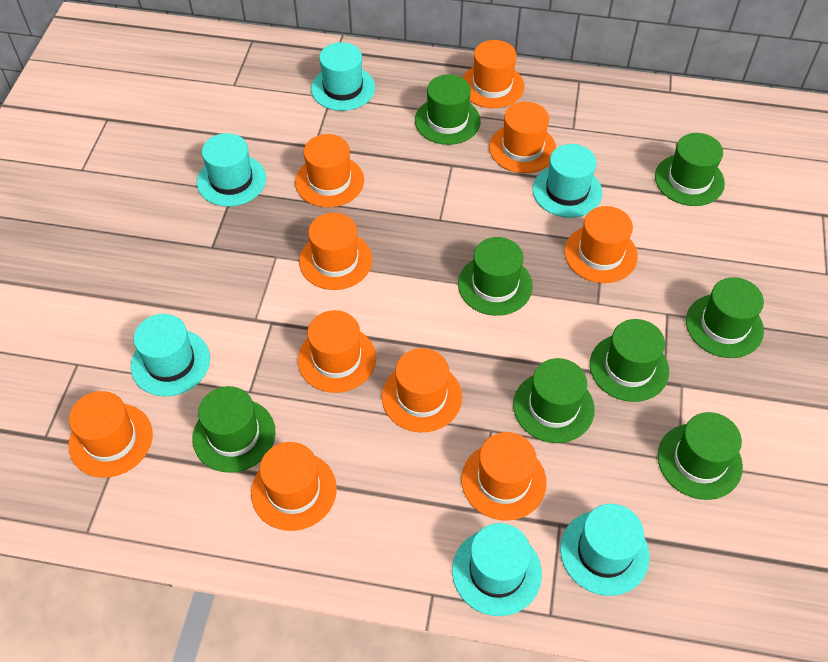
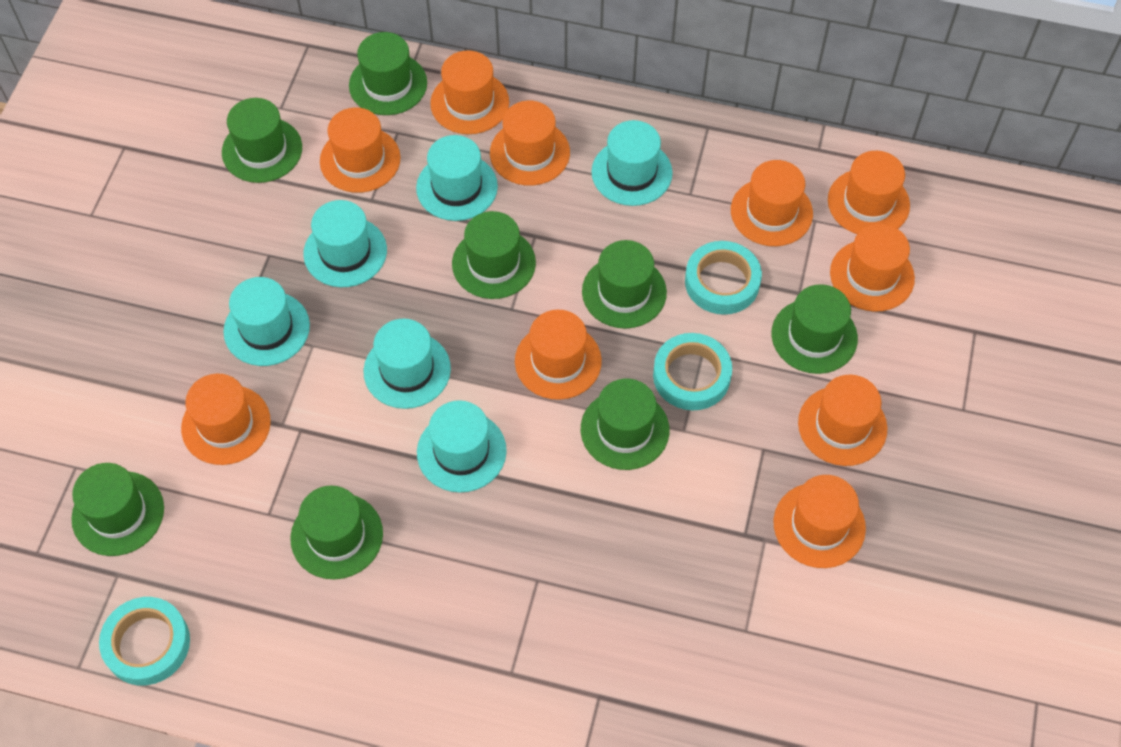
turquoise tape: none = 0 -> [99,597,190,686] [653,333,732,411] [685,241,762,315] = 3

